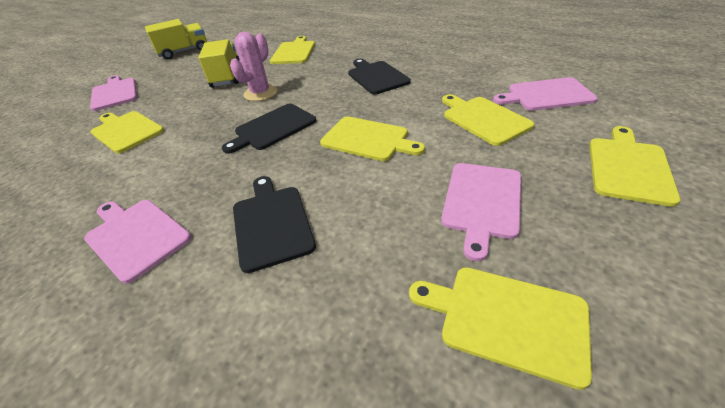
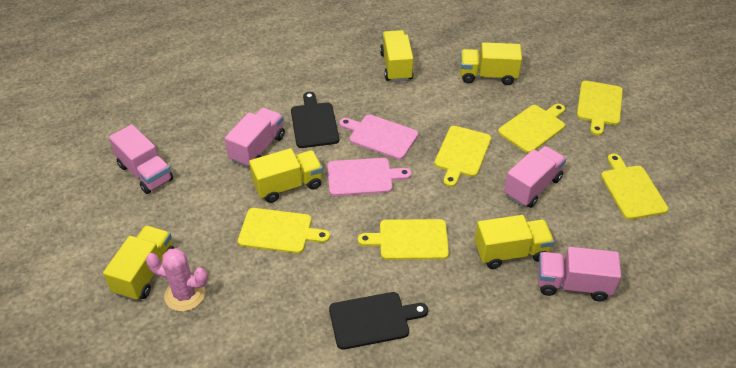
black cutting board: [222,104,317,154] [233,176,316,273] [348,59,411,94] = 3 -> [291,92,339,148] [329,292,428,350] = 2
pink cutting board: [84,200,191,284] [90,75,137,111] [441,163,521,261] [493,77,597,111] = 4 -> [327,158,412,196] [339,115,418,160] = 2
pink truck: none = 0 -> [109,124,173,194] [225,108,285,168] [504,146,566,208] [538,247,621,301] = 4
yellow truck: [145,19,207,60] [198,39,240,88] = 2 -> [103,225,174,301] [249,148,323,203] [380,30,414,82] [460,42,522,85] [475,215,554,269] = 5

